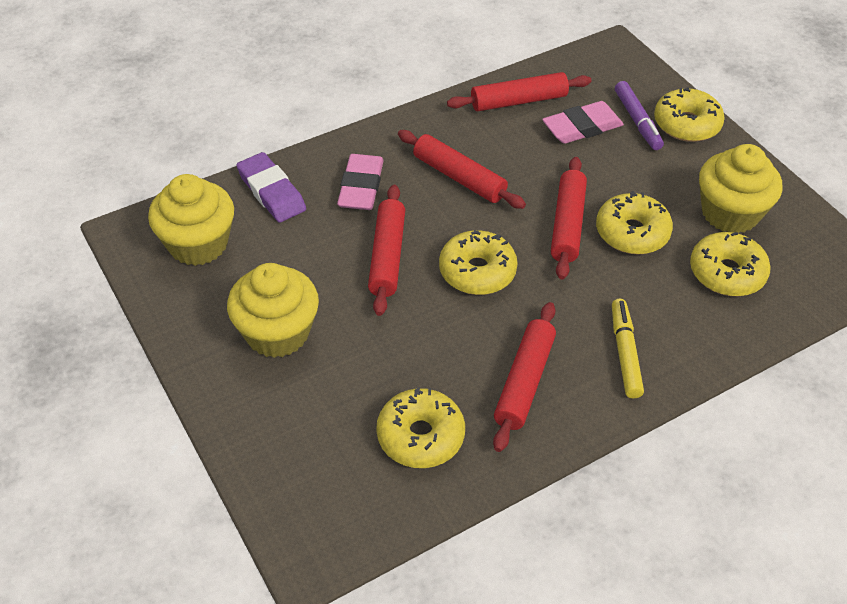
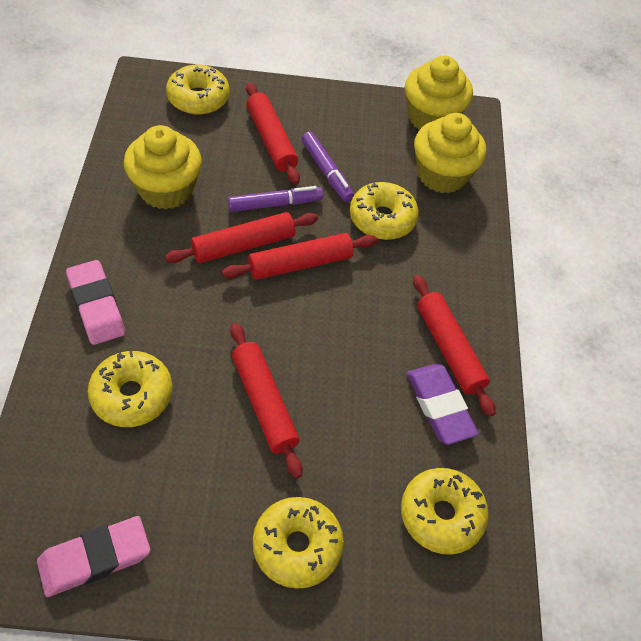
purple marker: [615,81,664,150] = 1 -> [228,186,323,212] [301,132,354,202] = 2
yellow marker: [612,299,644,399] = 1 -> none = 0

